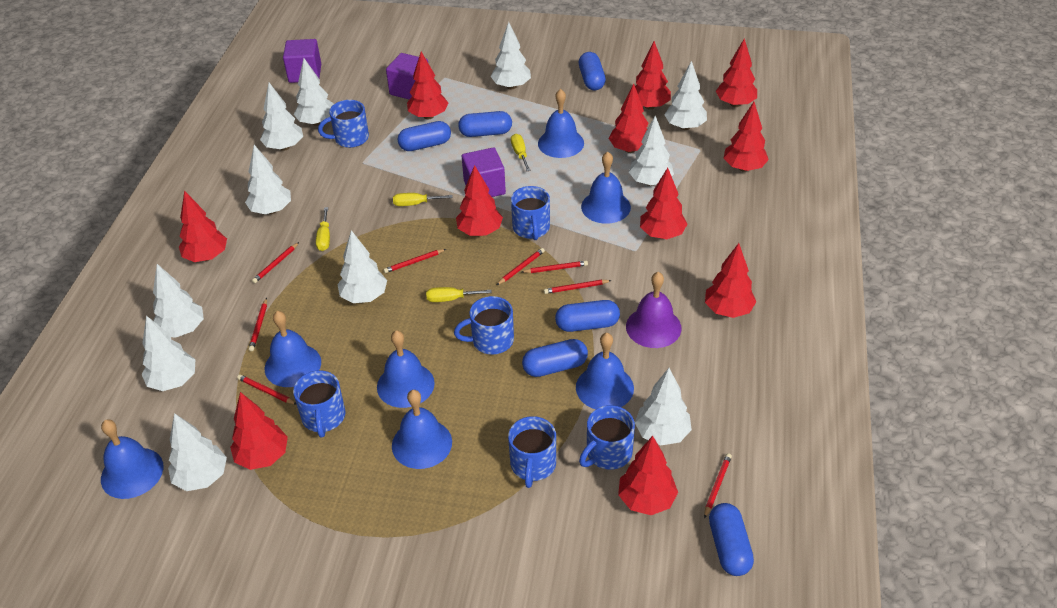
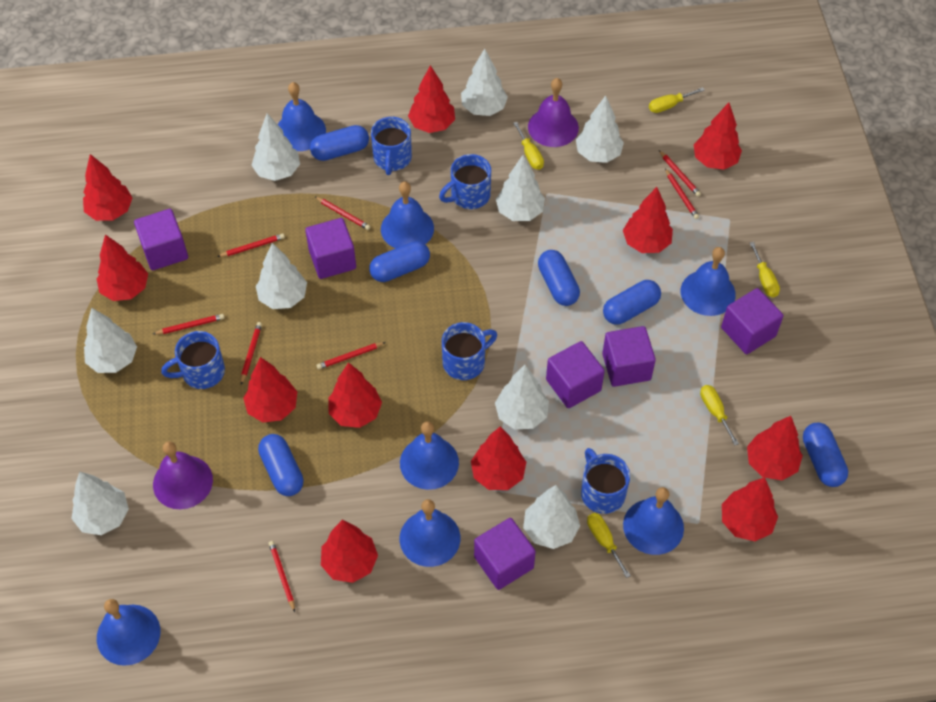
blue mug: [293,370,346,438] [318,100,369,148] [454,296,514,354] [508,416,556,488] [511,186,550,240] [579,405,635,469] = 6 -> [161,331,225,389] [371,117,412,175] [439,154,491,209] [442,322,497,380] [581,448,630,514] = 5
purple bell: [626,272,682,348] = 1 -> [153,441,213,509] [528,78,579,147] = 2
purple cube: [283,39,321,83] [386,53,428,100] [462,148,506,197] = 3 -> [134,209,188,270] [305,218,356,279] [474,518,536,590] [546,341,605,408] [602,326,656,387] [721,288,783,354] = 6
white tree: [142,316,195,391] [153,264,204,338] [168,413,227,491] [245,145,291,214] [260,83,303,151] [294,58,334,126] [337,230,387,303] [491,22,531,89] [629,116,674,186] [635,368,692,445] [664,61,707,130] = 11 -> [71,471,129,535] [84,308,137,373] [251,113,300,181] [256,243,307,309] [461,49,508,116] [495,365,549,429] [496,155,545,221] [523,485,580,549] [576,95,624,163] = 9
yellow screwdriver: [316,207,330,251] [393,193,453,206] [426,287,492,302] [511,134,530,171] = 4 -> [513,122,544,170] [587,513,631,578] [649,87,705,113] [700,385,739,445] [750,242,780,297] = 5

